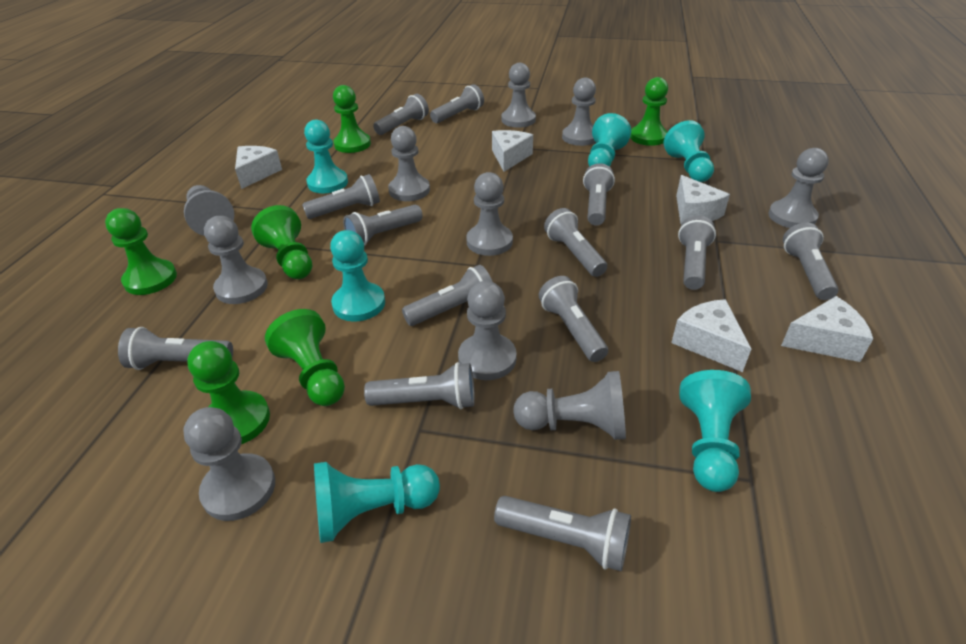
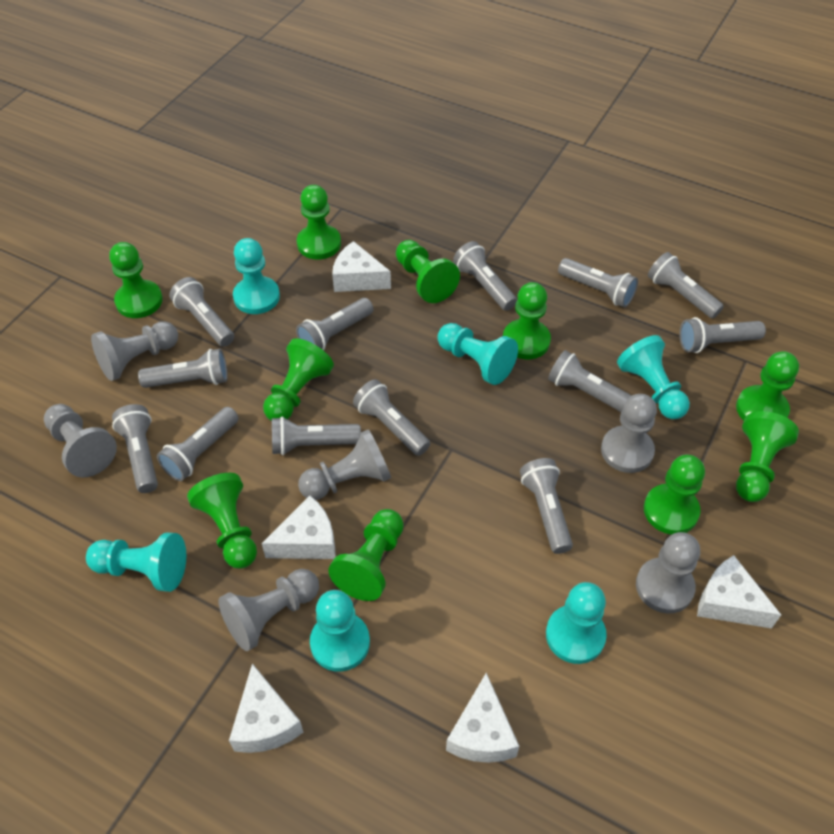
green pawn: [105,208,177,295] [187,341,270,444] [251,205,312,279] [265,309,345,406] [333,85,371,153] [630,77,668,146] = 6 -> [109,242,163,318] [187,473,257,569] [263,338,334,421] [297,185,341,259] [329,509,404,601] [396,240,460,303] [503,282,551,359] [644,454,705,534] [736,351,799,421] [736,411,799,502] = 10
grey pawn: [183,407,275,521] [184,185,234,236] [204,216,268,304] [388,126,430,201] [458,281,517,380] [466,172,513,256] [502,63,536,128] [513,371,626,440] [562,78,596,146] [769,148,829,228] = 10 -> [44,404,117,477] [91,321,178,381] [218,569,319,651] [298,429,391,500] [601,394,657,473] [636,532,700,613] = 6

